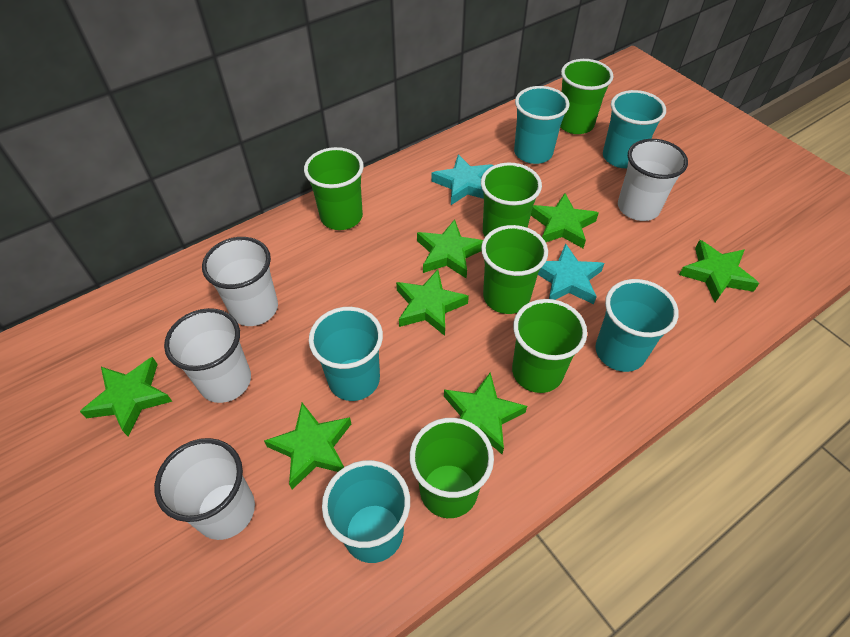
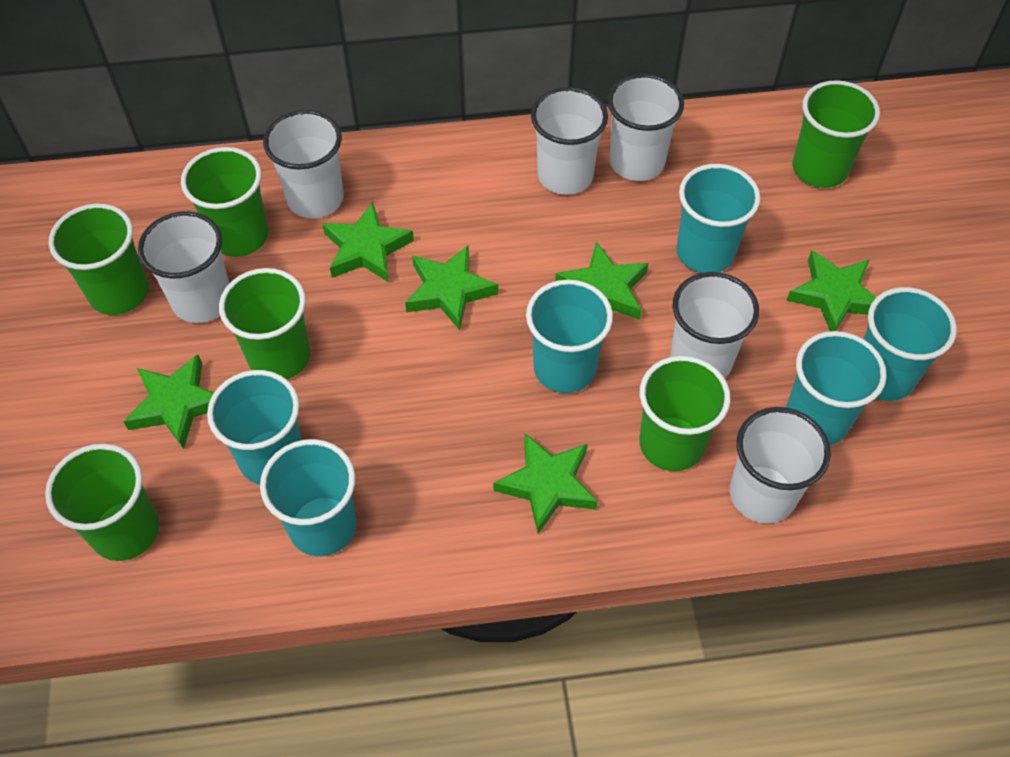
green star: [80,357,173,437] [264,403,351,490] [396,270,469,336] [417,219,483,279] [444,373,527,454] [531,193,599,248] [679,240,759,302] = 7 -> [123,354,214,449] [322,202,414,282] [405,246,498,330] [493,433,598,534] [555,242,648,320] [786,250,876,331] = 6
turquoise cup: [309,307,383,401] [322,460,410,563] [514,86,570,164] [596,279,679,372] [603,90,666,168] = 5 -> [207,370,302,485] [260,439,357,556] [526,280,613,393] [676,164,761,273] [786,331,887,445] [863,287,957,401] = 6
turquoise star: [432,154,494,205] [538,243,605,304] = 2 -> none = 0
white cup: [154,438,255,540] [164,308,251,403] [202,237,278,326] [618,139,688,221] = 4 -> [138,211,229,323] [263,110,344,218] [531,87,608,195] [608,74,684,181] [670,272,759,378] [729,407,831,524] = 6

